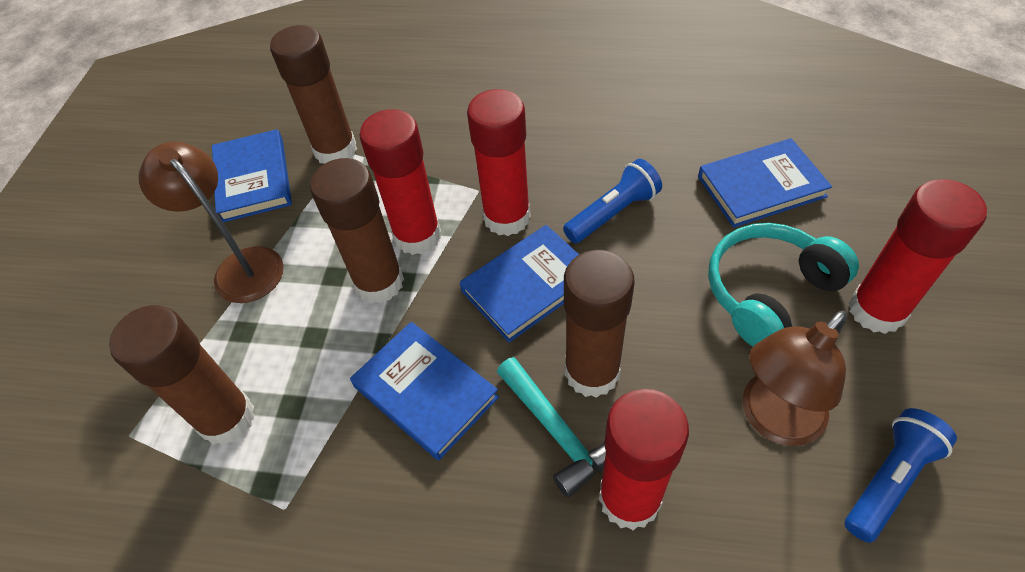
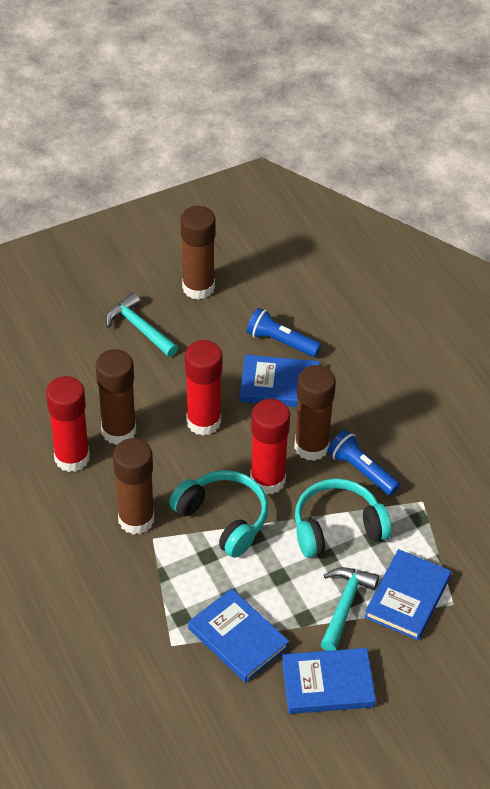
brown lamp: [139,142,284,303] [743,311,847,446] = 2 -> none = 0
red glue stick: [359,109,441,255] [467,89,531,236] [599,389,689,530] [849,179,987,334] = 4 -> [46,376,90,472] [185,340,222,436] [250,399,290,495] = 3
turquoise hammer: [497,357,606,498] = 1 -> [106,293,178,357] [320,567,379,651] = 2
turquoise headphones: [708,223,859,347] = 1 -> [169,470,268,558] [295,479,392,558] = 2

